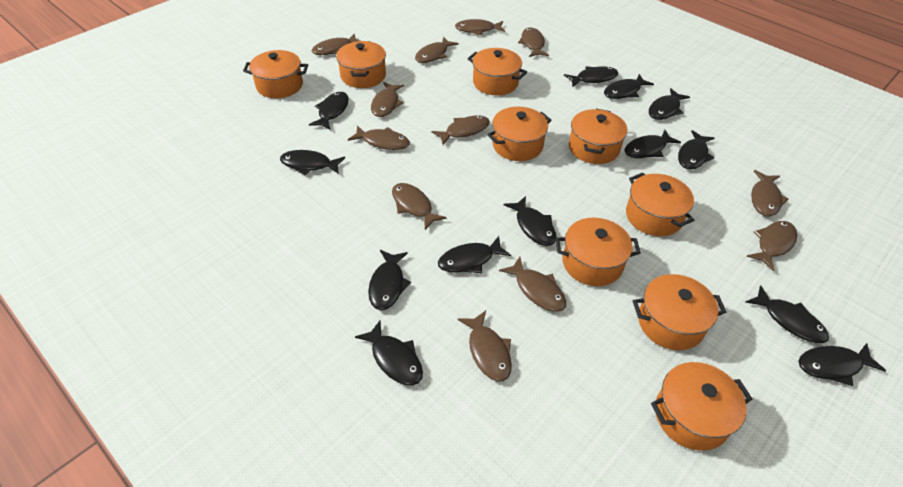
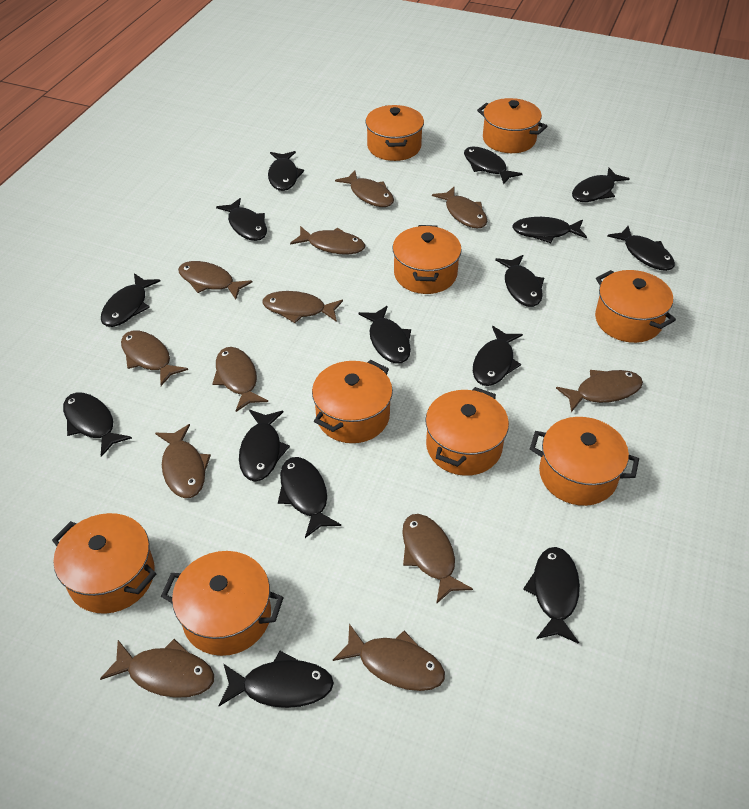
black fish: [280,150,345,175] [309,92,349,129] [355,321,423,385] [368,250,411,310] [438,236,511,273] [503,196,556,246] [564,66,618,87] [604,74,654,99] [624,130,681,158] [649,88,690,120] [678,130,715,170] [746,285,829,343] [798,343,886,386] = 13 -> [63,393,132,457] [101,273,160,327] [216,198,267,241] [218,651,334,708] [239,410,290,481] [268,151,304,191] [278,457,341,538] [359,306,411,364] [464,147,523,185] [473,326,523,386] [495,255,544,307] [512,217,587,243] [523,547,580,644] [572,168,630,202] [607,226,675,271] = 15

